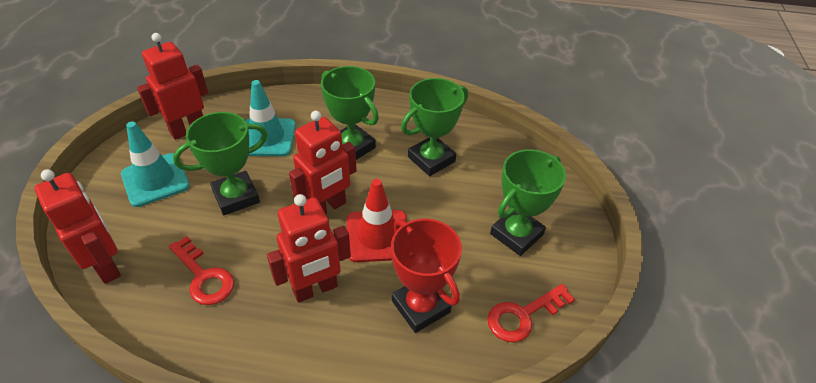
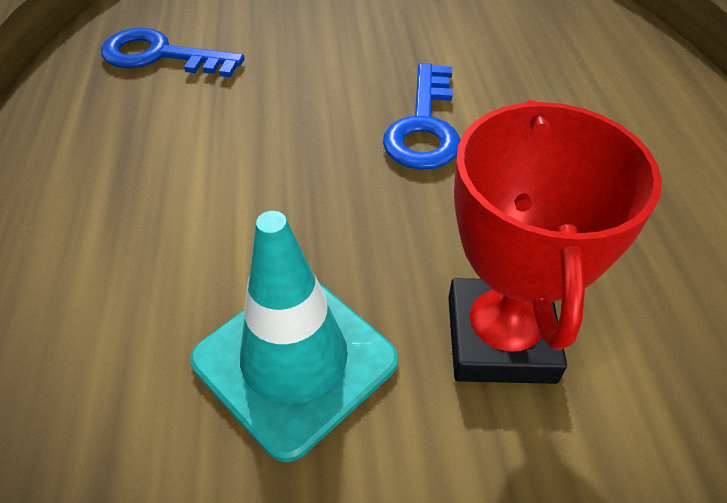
blue key: none = 0 -> [101,28,244,77] [383,63,461,170] = 2
green trophy: [173,112,268,215] [321,66,379,160] [401,78,468,176] [490,149,566,256] = 4 -> none = 0
red key: [169,236,234,305] [487,284,575,342] = 2 -> none = 0
red robot: [34,169,121,284] [137,33,208,140] [267,194,351,303] [289,111,357,214] = 4 -> none = 0
red traffic cone: [347,179,407,262] = 1 -> none = 0
turquoise traffic cone: [121,121,190,207] [246,80,296,156] = 2 -> [190,211,398,462] = 1

